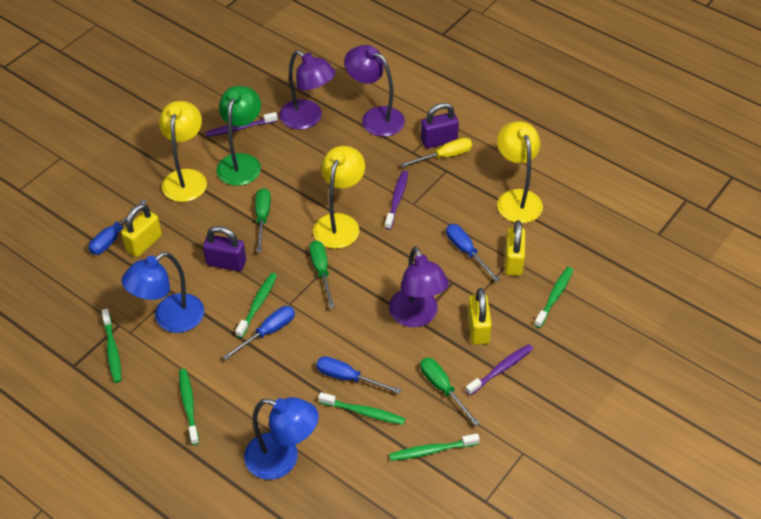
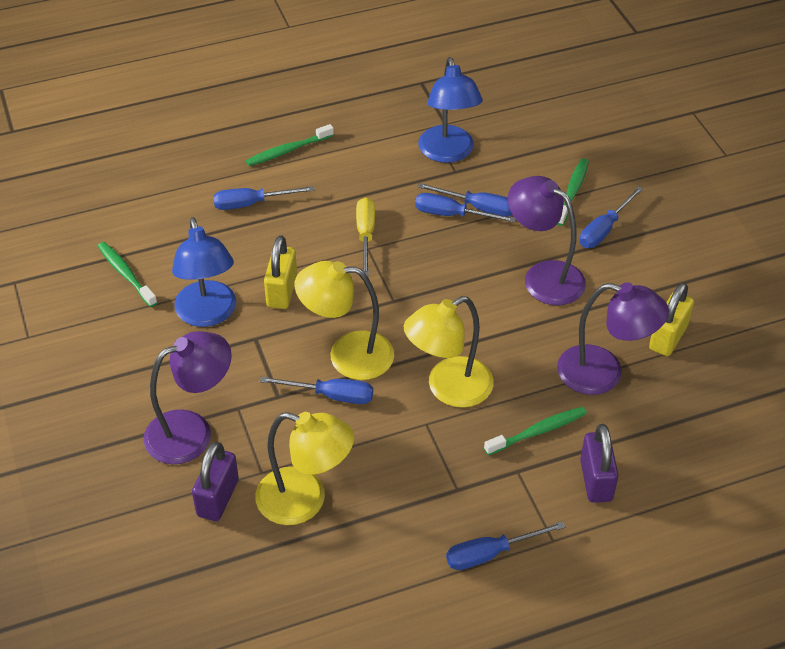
blue screwdriver: [89,199,147,255] [223,306,295,360] [316,356,401,394] [446,224,500,282] = 4 -> [213,186,314,210] [260,376,373,404] [415,193,516,223] [418,183,512,217] [446,522,565,570] [580,187,643,248] = 6
green lamp: [216,86,261,186] = 1 -> none = 0
green screwdriver: [255,188,271,252] [309,240,335,308] [420,358,480,426] = 3 -> none = 0
green toothbrush: [102,309,121,383] [179,369,199,445] [235,273,277,338] [318,392,405,425] [389,434,480,461] [534,267,573,328] = 6 -> [98,242,158,307] [246,124,334,166] [484,407,587,455] [557,158,589,226] = 4
purple toothbrush: [205,112,278,137] [385,171,408,230] [465,344,533,395] = 3 -> none = 0
yellow padlock: [121,204,162,257] [467,288,492,345] [505,220,526,276] = 3 -> [264,235,297,309] [649,282,694,356] = 2

